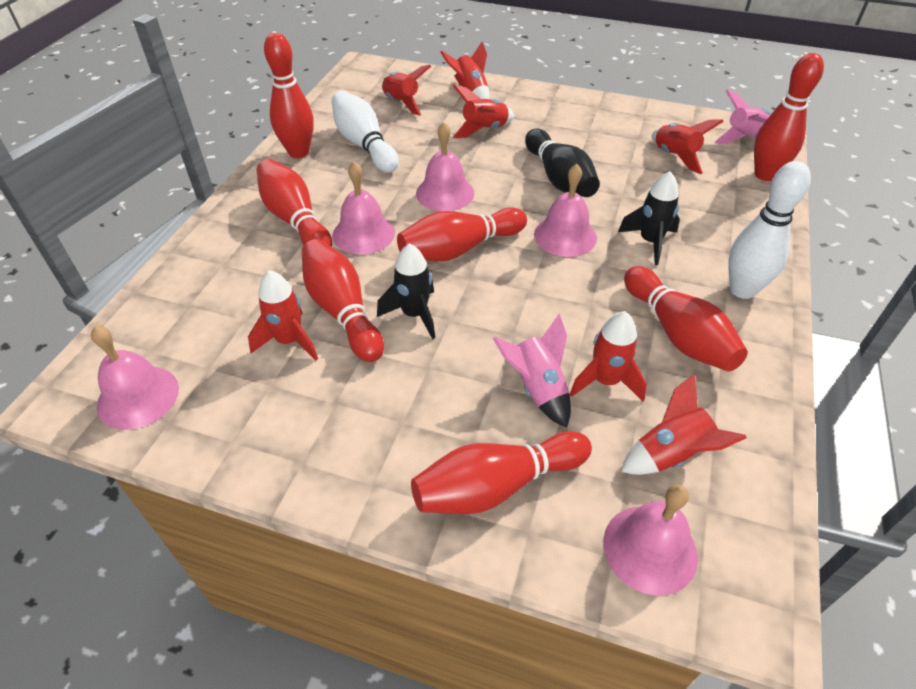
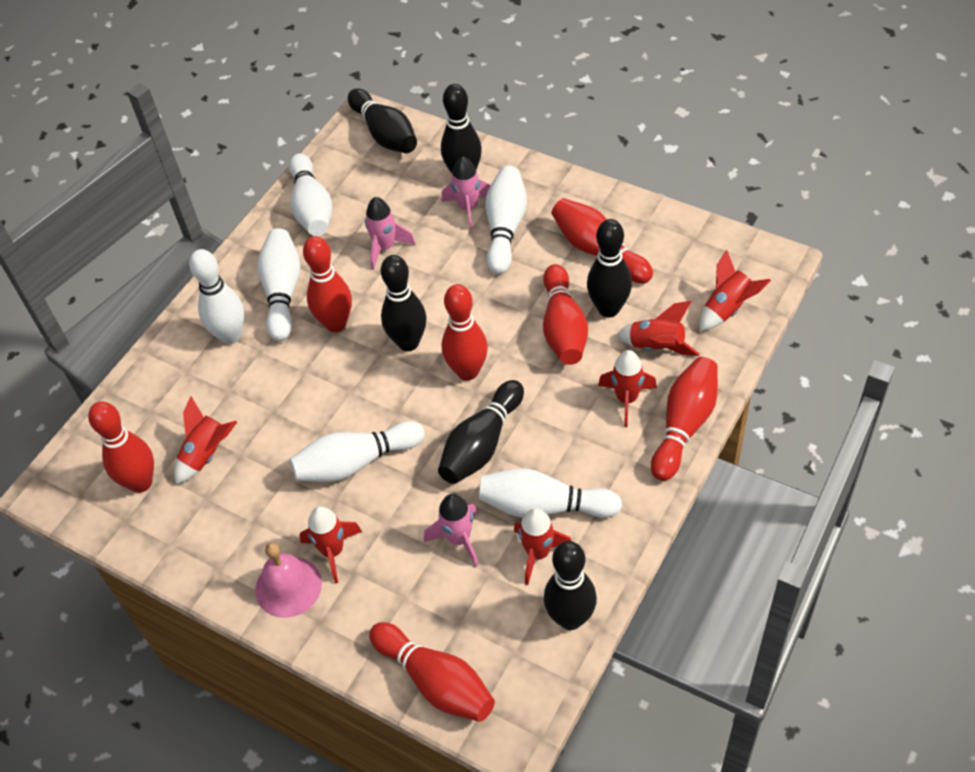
black bowling pin: [525,129,600,197] = 1 -> [348,88,417,153] [381,255,427,351] [438,380,524,484] [441,84,482,173] [544,541,597,630] [587,219,632,317] = 6
black rocket: [377,243,435,339] [618,171,680,265] = 2 -> none = 0
pink bell: [91,326,179,430] [332,162,395,254] [416,122,474,211] [534,164,597,257] [603,485,698,596] = 5 -> [255,543,322,618] = 1
pink rocket: [493,314,571,428] [715,89,771,144] = 2 -> [365,197,415,270] [424,494,479,567] [441,156,490,230] = 3
red rocket: [248,270,318,361] [382,65,431,116] [440,42,490,99] [453,84,514,138] [570,311,647,401] [621,374,747,475] [652,119,724,174] = 7 -> [174,396,237,484] [300,506,362,583] [514,508,571,585] [598,350,657,427] [616,301,700,356] [700,250,771,331] = 6
white bowling pin: [331,91,399,173] [728,161,811,299] = 2 -> [189,249,245,344] [257,228,301,341] [289,154,332,236] [290,421,425,482] [479,468,622,518] [485,166,527,274] = 6

